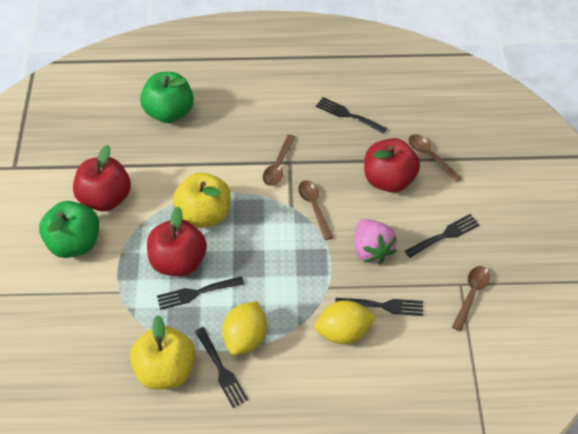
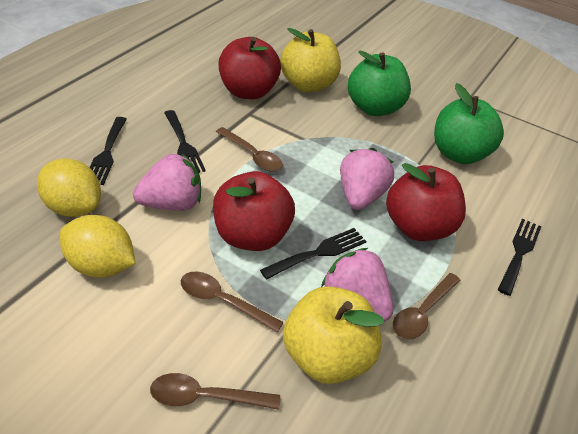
black fork: [157,276,244,310] [195,327,248,408] [316,97,387,134] [335,298,423,316] [405,214,479,258] = 5 -> [90,117,127,185] [164,110,206,173] [260,228,367,280] [498,219,541,296] = 4
pink strawberry: [354,219,397,264] = 1 -> [133,154,201,211] [321,248,393,322] [340,148,394,210] = 3

